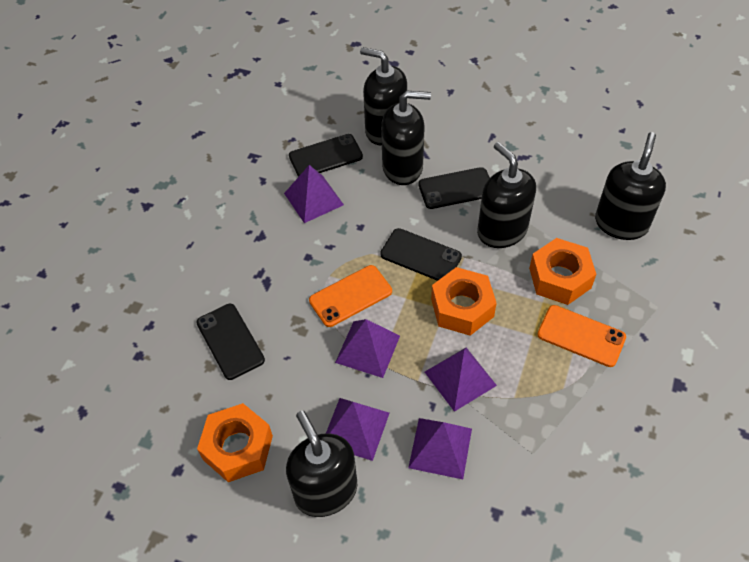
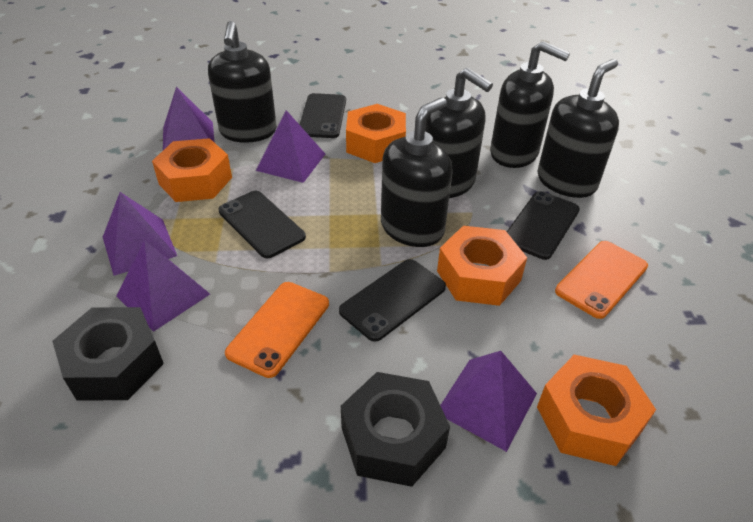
black nut: none = 0 -> [52,307,164,401] [341,372,450,487] = 2
orange nut: [197,403,273,482] [431,267,497,336] [529,238,596,305] = 3 -> [152,138,232,202] [346,104,406,163] [437,226,527,306] [537,355,656,466] = 4

